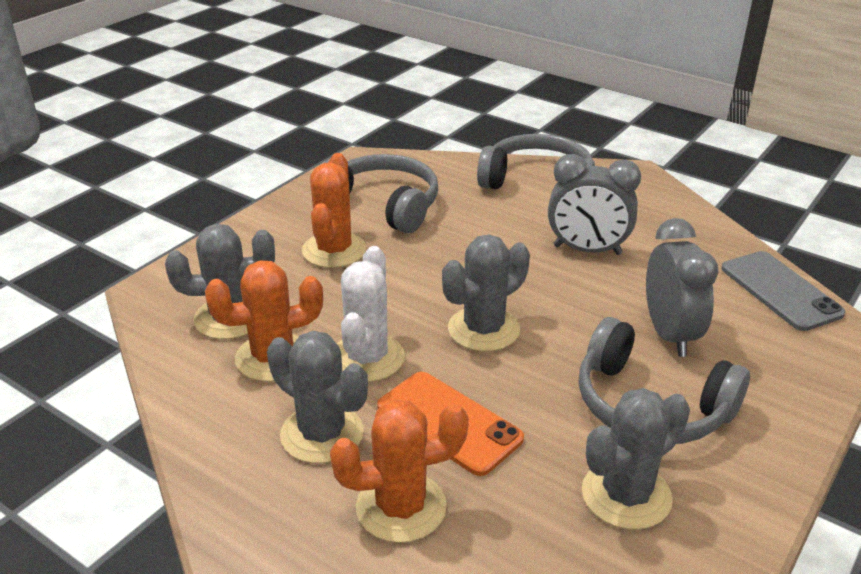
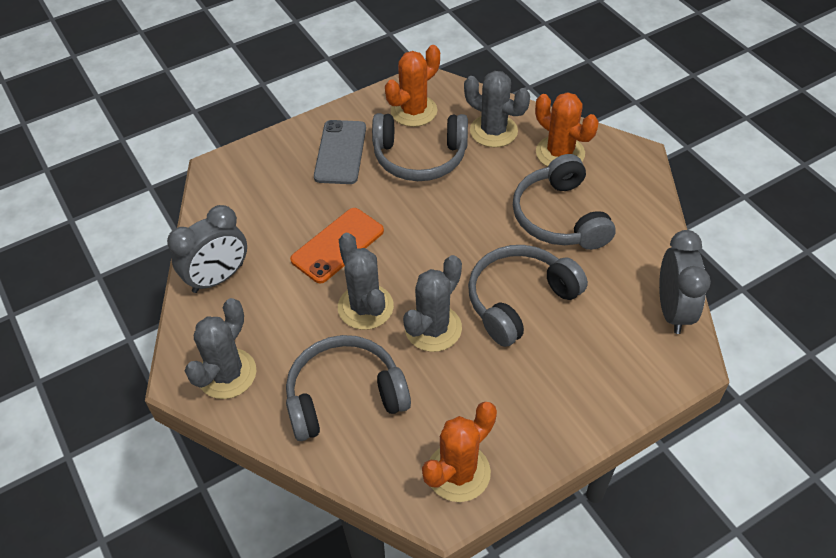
grey headphones: [320,154,438,233] [477,134,595,189] [578,317,750,444] = 3 -> [286,335,411,441] [372,113,468,181] [468,245,588,347] [513,154,616,250] = 4
white cactus: [337,246,405,382] = 1 -> none = 0

